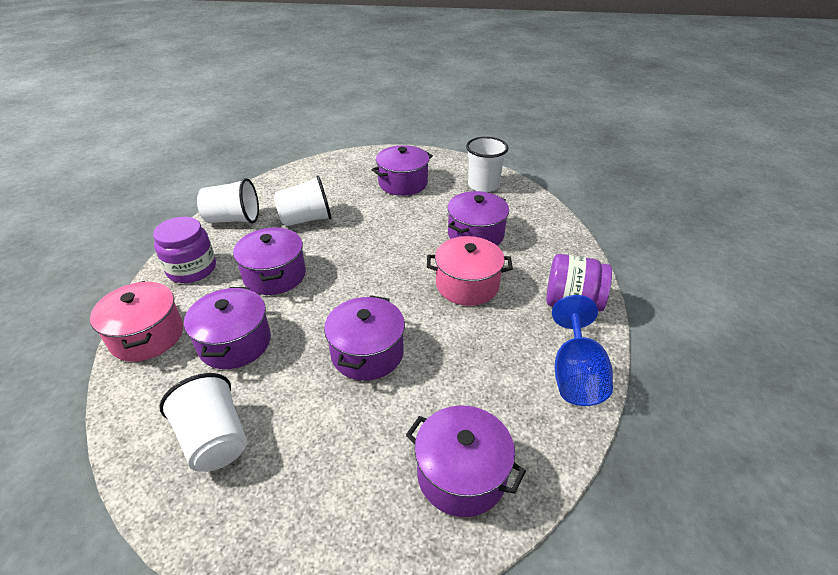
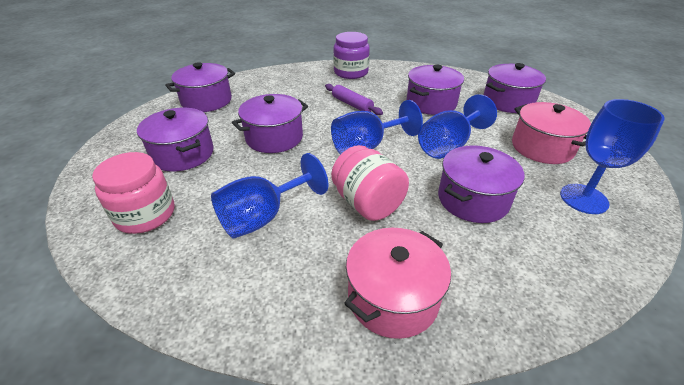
blue goblet: [552,295,613,406] = 1 -> [211,153,328,239] [331,100,423,155] [418,94,497,159] [560,99,665,214] = 4
pink jar: none = 0 -> [92,152,175,234] [331,145,409,221] = 2
purple jar: [153,217,216,283] [546,254,612,312] = 2 -> [333,32,370,79] = 1
purple rolling pin: none = 0 -> [325,84,383,115] = 1
white cup: [159,373,247,472] [197,178,259,223] [274,176,332,226] [466,137,508,192] = 4 -> none = 0

